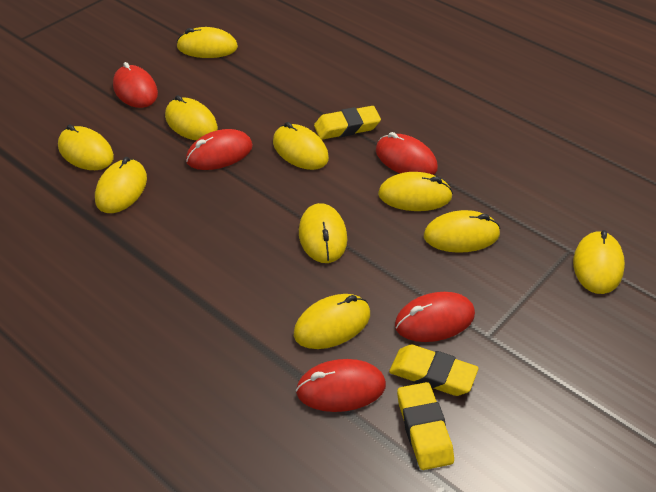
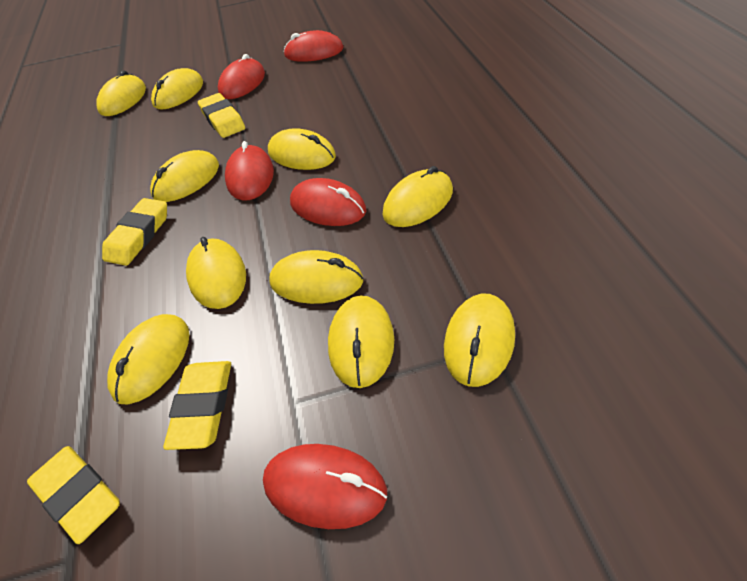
yellow eraser: [314,106,381,140] [389,345,479,396] [397,382,454,470] = 3 -> [27,446,120,544] [102,198,167,266] [163,361,231,450] [198,93,245,138] = 4

